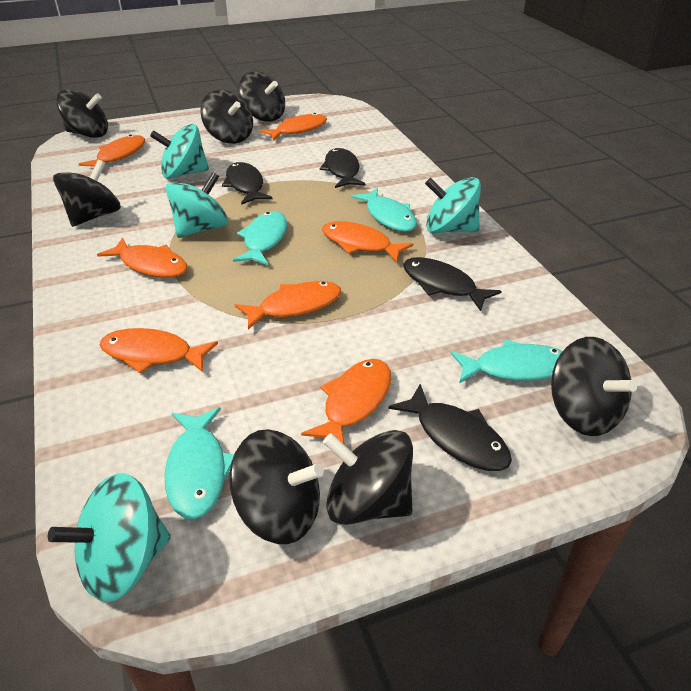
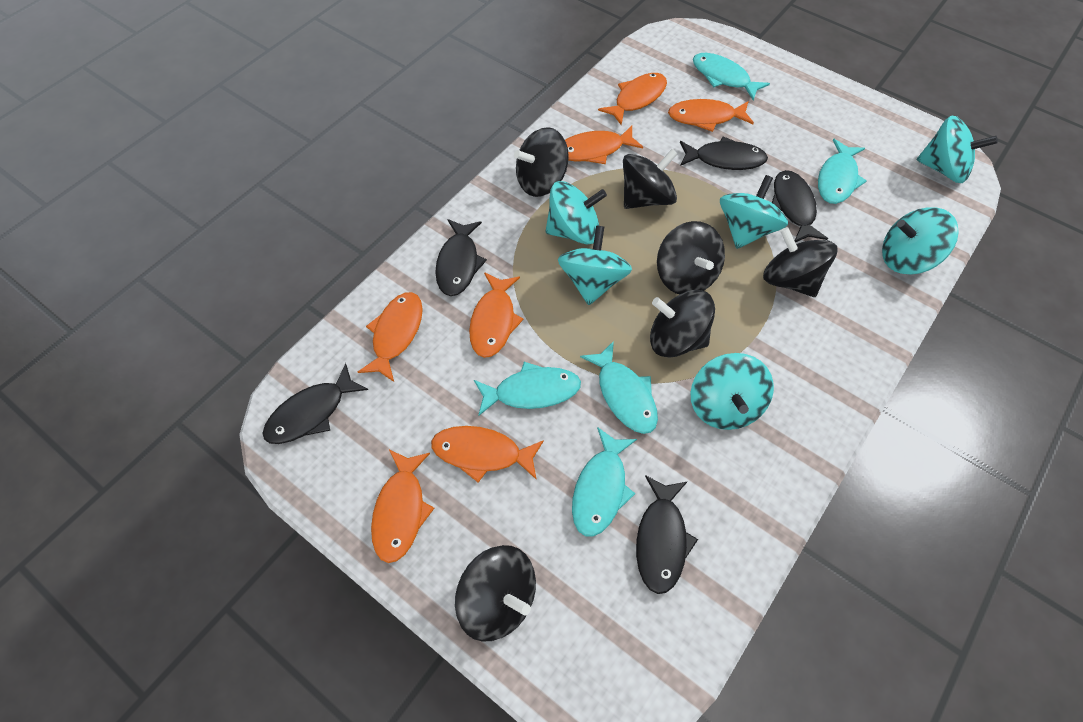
black fish: [222,162,272,205] [319,148,366,188] [388,384,512,471] [403,257,502,311] = 4 -> [262,363,368,444] [435,219,487,296] [636,475,698,594] [680,136,768,170] [772,170,828,242] = 5
black spinning top: [53,160,121,227] [56,89,108,138] [200,90,253,144] [229,429,324,544] [239,71,285,122] [323,430,413,525] [551,337,637,436] = 7 -> [455,545,536,642] [514,127,569,197] [623,149,678,209] [650,290,715,358] [657,221,725,294] [763,227,838,297] = 6
turquoise fish: [164,407,234,519] [233,211,287,265] [351,188,417,232] [450,339,562,384] = 4 -> [474,362,581,416] [572,427,637,537] [580,341,658,434] [693,53,770,101] [818,139,867,204] = 5
turquoise spinning top: [48,473,171,602] [150,124,209,179] [166,172,228,238] [425,177,481,233] = 4 -> [545,181,607,245] [558,225,632,305] [690,353,774,430] [720,175,788,249] [882,208,958,275] [917,115,998,183] = 6

